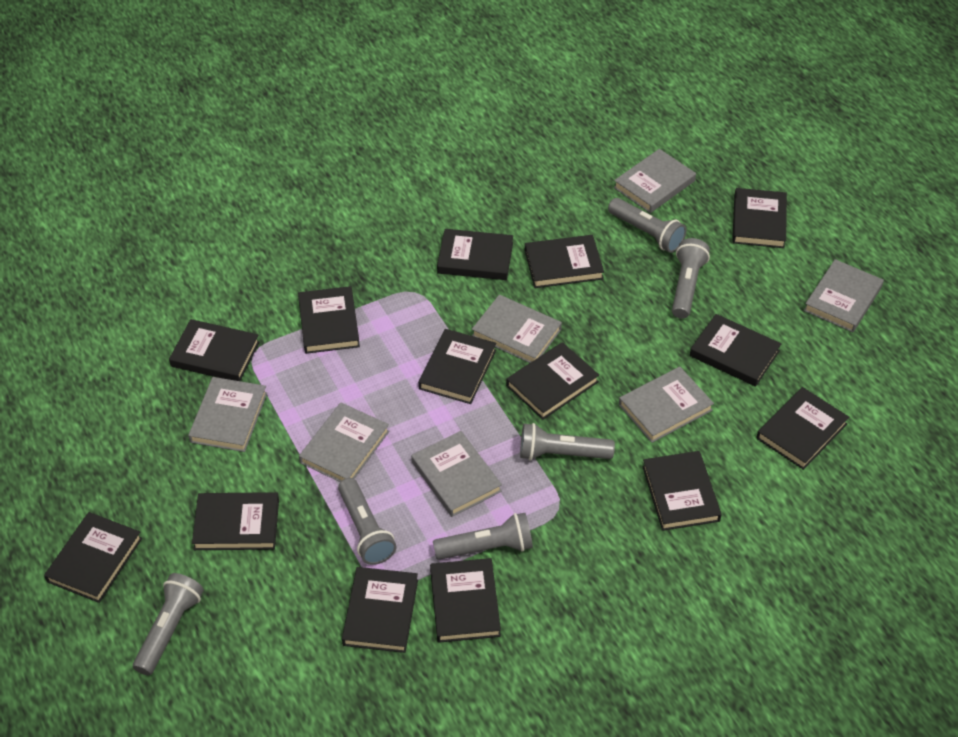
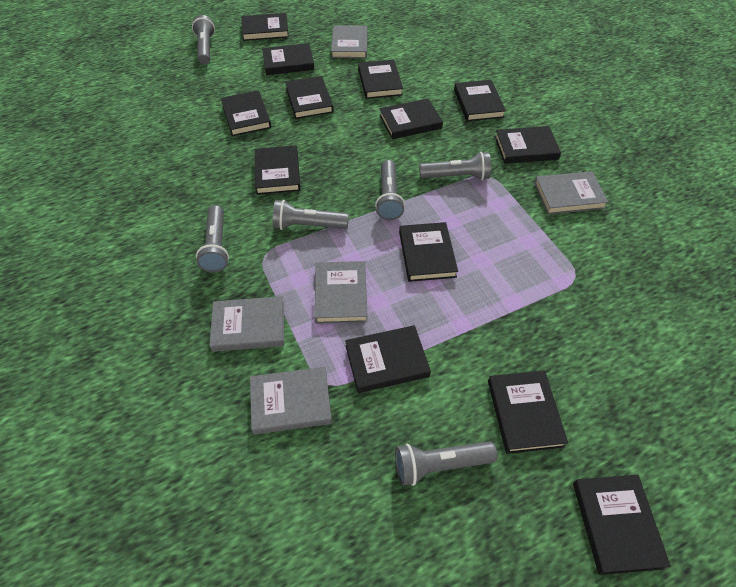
black book: [44,512,142,603] [169,319,260,381] [192,492,279,550] [298,286,360,354] [342,567,418,653] [418,329,496,404] [430,558,501,643] [437,229,513,280] [506,342,599,420] [525,235,604,288] [642,451,722,531] [690,314,781,387] [732,188,787,248] [756,387,849,470] = 14 -> [221,90,271,136] [241,13,289,41] [255,145,301,195] [262,43,314,75] [285,76,334,119] [345,325,431,393] [358,60,403,99] [379,99,443,139] [399,222,458,282] [454,80,506,121] [488,370,568,454] [495,126,561,164] [573,475,671,575] = 13
grey book: [188,377,267,452] [299,403,389,482] [411,431,502,517] [472,295,562,363] [614,149,696,213] [619,367,714,443] [804,259,884,332] = 7 -> [209,296,284,352] [250,367,332,435] [314,261,368,324] [331,26,367,58] [534,171,608,214] = 5

